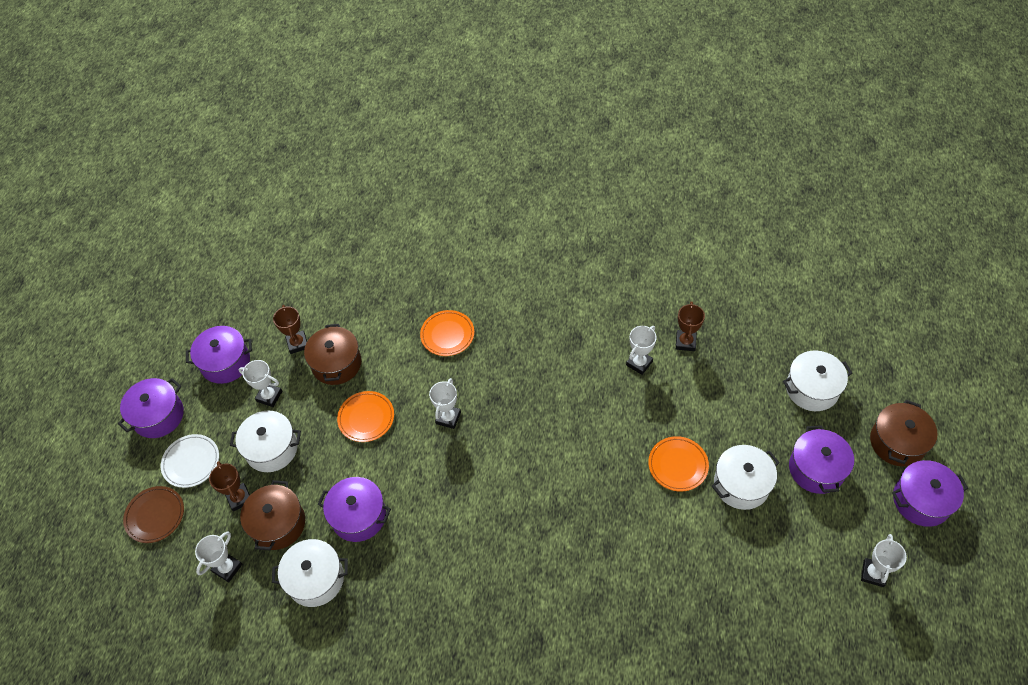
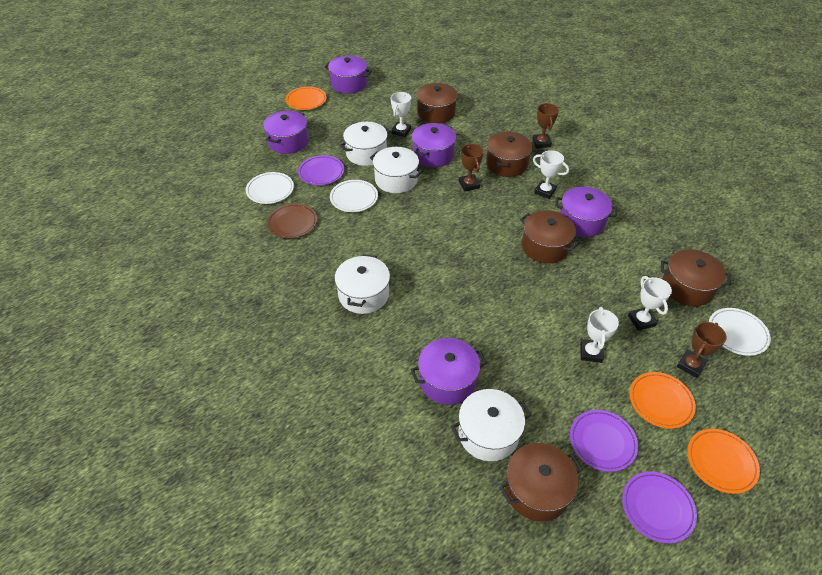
brown pot: [240,480,305,551] [304,324,362,385] [870,400,938,466] = 3 -> [416,83,458,123] [486,132,532,177] [500,443,583,522] [520,210,579,263] [661,249,731,306] = 5
purple plate: none = 0 -> [298,155,344,185] [570,410,638,472] [622,471,697,544] = 3
white plate: [161,434,219,488] = 1 -> [246,172,294,204] [330,180,378,212] [709,308,771,356] = 3
white trophy: [195,531,242,582] [239,360,282,407] [429,378,461,429] [626,326,657,375] [861,534,907,587] = 5 -> [391,92,411,137] [533,150,569,199] [580,307,619,363] [628,276,672,331] = 4

